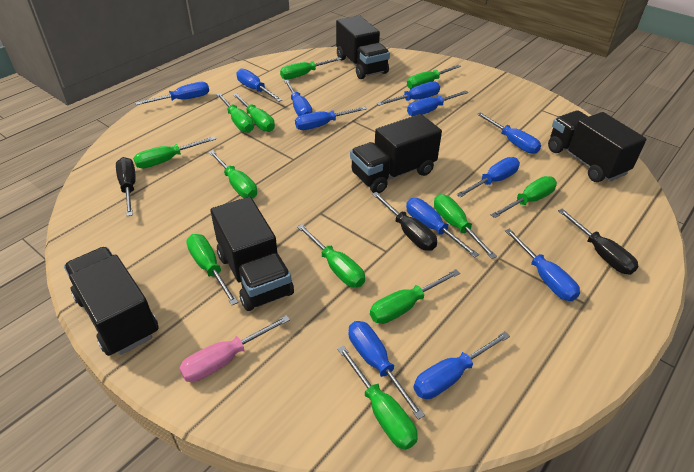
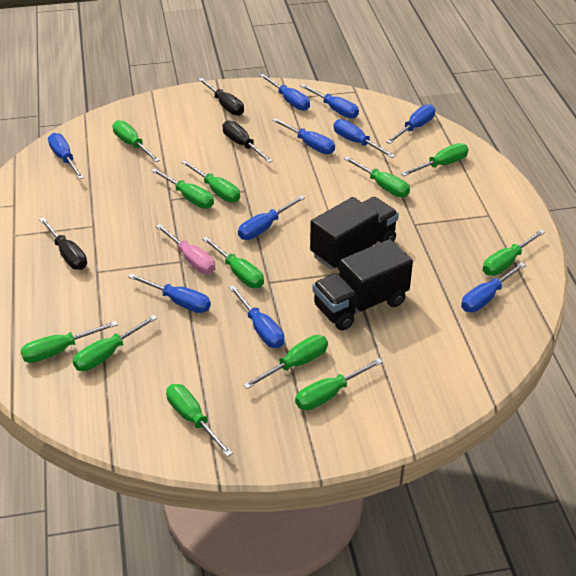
black truck: [64,247,159,356] [210,197,294,311] [336,15,390,79] [350,114,442,194] [548,111,646,182] = 5 -> [310,197,399,270] [312,239,413,330] = 2
blue screwdriver: [135,82,209,105] [237,68,282,102] [284,80,312,116] [295,106,367,130] [348,321,425,420] [377,82,440,106] [406,198,479,258] [407,90,468,116] [413,331,510,399] [456,157,520,198] [477,113,541,154] [505,228,580,301] = 12 -> [48,133,84,179] [128,273,211,313] [229,285,284,348] [238,195,305,240] [260,74,310,111] [272,118,335,154] [300,84,359,119] [334,119,396,158] [386,104,435,144] [461,262,526,312] = 10

